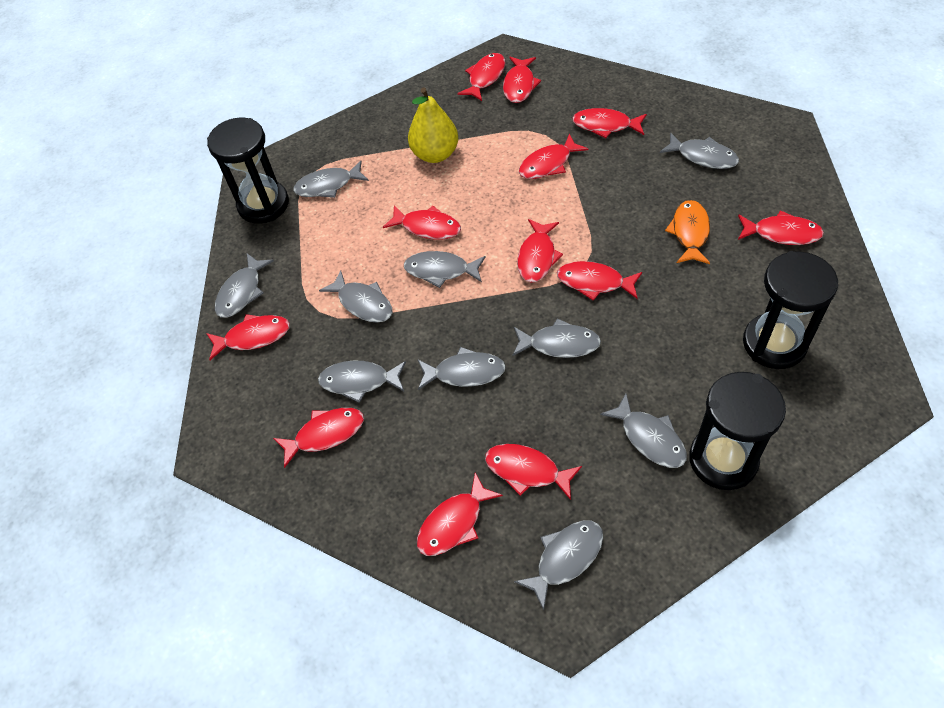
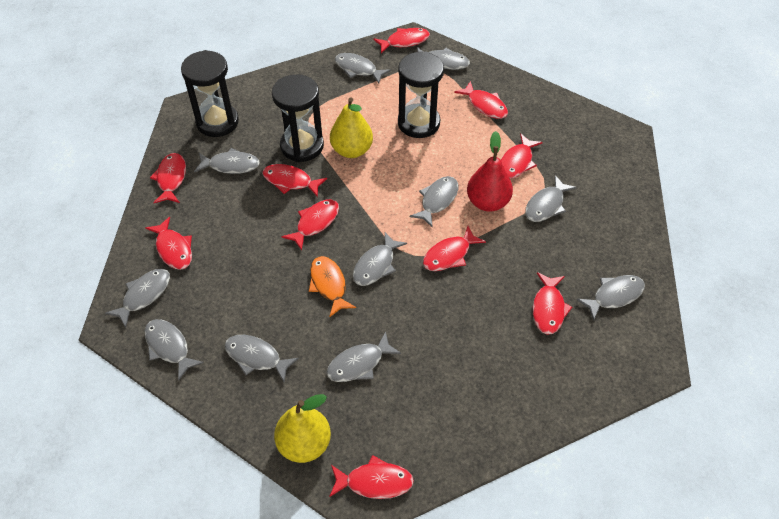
grey fish: [215,253,274,318] [293,161,369,198] [318,361,406,403] [319,270,392,323] [404,251,485,288] [418,347,506,390] [512,318,601,358] [514,520,603,610] [600,393,687,468] [660,132,739,169] = 10 -> [105,269,170,328] [145,319,204,381] [194,148,260,174] [225,335,299,382] [327,331,401,382] [335,53,391,84] [353,232,407,286] [410,176,458,228] [417,47,470,70] [525,175,577,222] [576,275,645,321] = 11
red fish: [206,314,290,360] [273,408,364,468] [383,206,461,239] [417,473,503,556] [457,53,505,101] [485,444,582,500] [503,57,541,103] [517,219,563,283] [519,134,588,179] [557,261,642,300] [572,108,647,138] [738,210,824,245] = 12 -> [145,217,192,270] [150,153,186,203] [262,164,327,197] [281,199,339,251] [329,455,414,499] [373,28,430,53] [423,226,486,271] [454,81,508,119] [501,133,543,179] [533,272,572,335] = 10
red pear: none = 0 -> [467,131,513,211] = 1
yellow pear: [408,87,458,163] = 1 -> [274,394,331,463] [330,97,373,158] = 2

